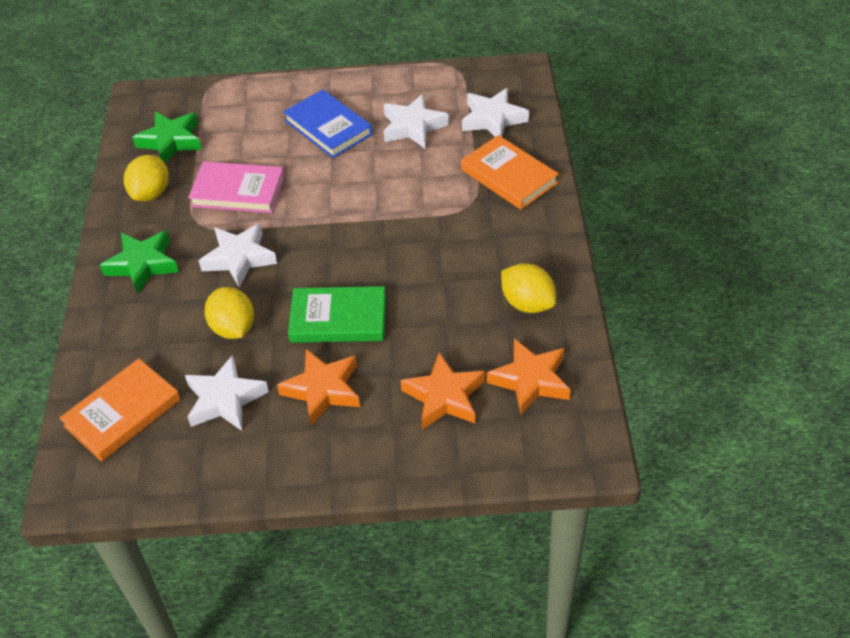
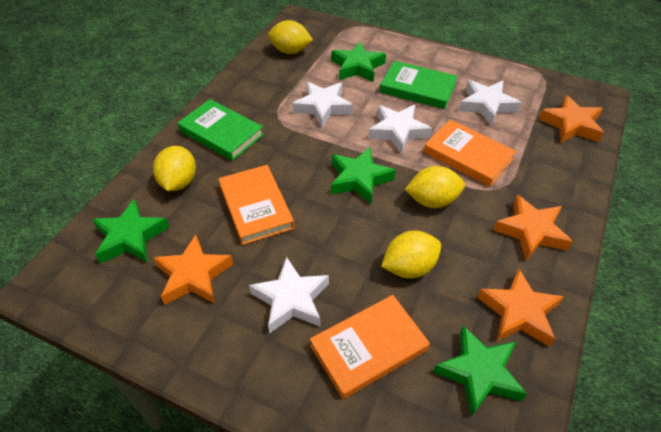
blue book: [283,89,373,158] = 1 -> none = 0
green book: [288,286,386,343] = 1 -> [177,99,264,161] [380,61,458,109] = 2
green star: [100,230,179,294] [132,112,202,163] = 2 -> [92,199,169,264] [331,42,386,82] [331,147,396,204] [433,326,527,417] = 4
orange book: [60,359,181,462] [461,135,559,210] = 2 -> [218,165,294,245] [310,295,430,399] [424,120,516,187] = 3
orange star: [277,349,360,425] [400,352,485,429] [487,339,570,415] = 3 -> [153,235,233,305] [477,269,564,347] [493,195,573,261] [539,95,604,143] = 4
pink book: [188,161,284,213] = 1 -> none = 0
yellow lemon: [124,155,169,201] [204,287,254,339] [501,263,556,313] = 3 -> [153,146,196,191] [268,20,313,54] [381,231,441,278] [405,166,465,208] = 4

